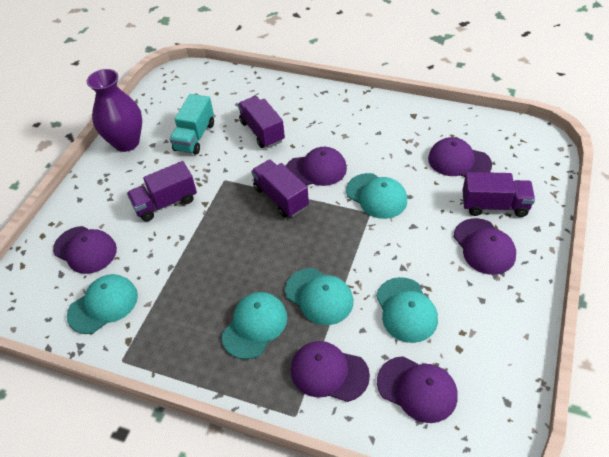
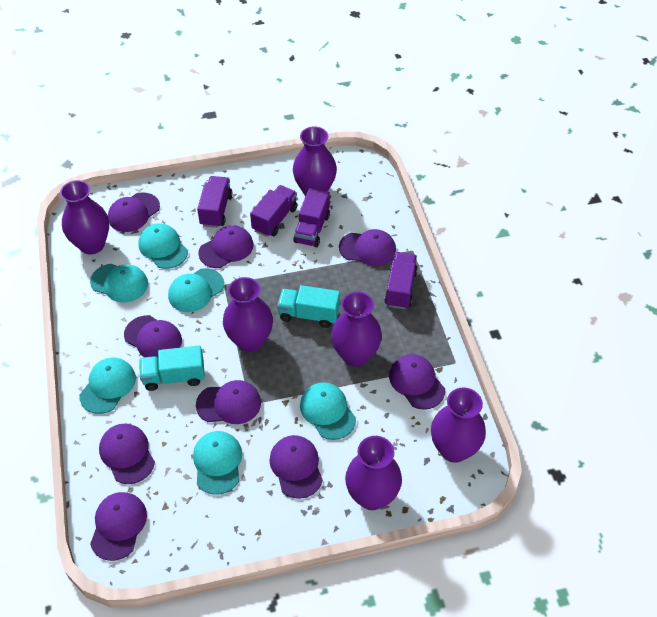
purple cap: [53,226,117,274] [286,147,347,186] [291,341,370,402] [377,356,458,423] [428,137,492,177] [454,218,516,275] = 6 -> [90,492,147,561] [99,424,155,484] [108,193,160,232] [124,315,182,358] [196,380,261,424] [198,225,254,268] [269,435,323,499] [339,229,396,266] [389,354,445,410] = 9
purple vase: [87,69,142,152] = 1 -> [60,180,109,255] [223,277,273,352] [293,126,337,196] [331,291,382,367] [345,436,402,510] [431,388,486,463] = 6
turquoise cap: [67,274,138,334] [222,292,287,359] [285,268,353,325] [346,173,407,219] [376,277,438,343] = 5 -> [79,358,136,414] [90,264,148,302] [138,223,188,269] [168,268,224,312] [193,431,242,495] [300,382,356,440] = 6
turquoise truck: [169,94,214,154] = 1 -> [140,345,205,391] [277,285,340,328] = 2

